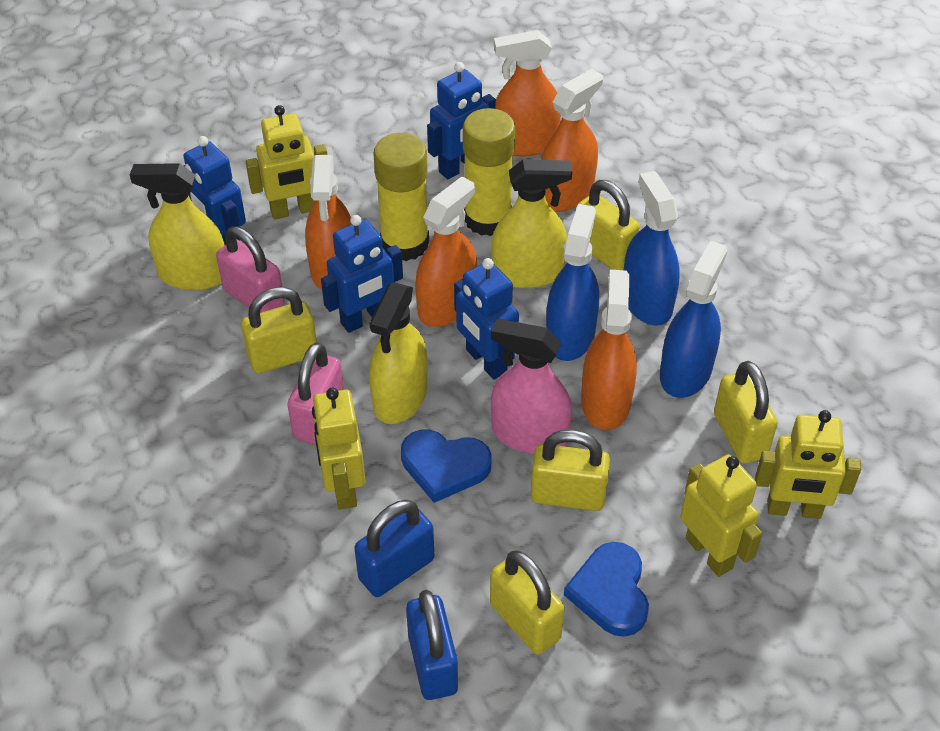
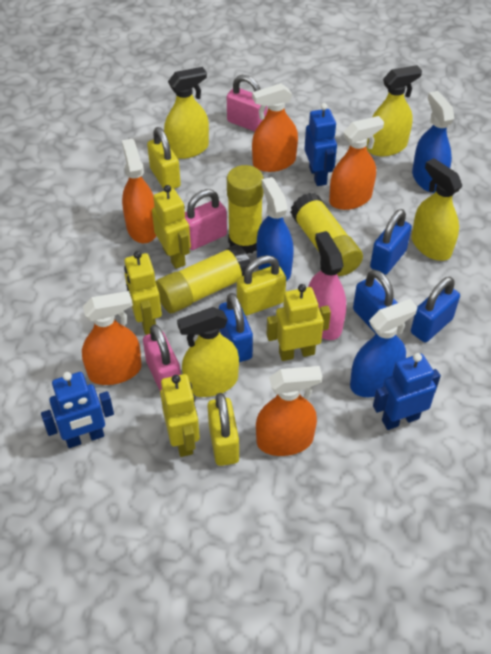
blue heart: [401,430,492,503] [564,542,649,637] = 2 -> none = 0
blue padlock: [354,500,434,597] [406,590,458,700] = 2 -> [219,293,253,362] [353,270,398,334] [370,209,412,275] [411,277,460,342] = 4
blue robot: [183,136,246,245] [321,215,403,333] [427,62,496,180] [454,258,519,379] = 4 -> [41,372,114,448] [304,103,337,186] [373,353,441,430] = 3
pink padlock: [216,227,285,313] [287,342,344,445] = 2 -> [143,324,181,391] [185,189,227,250] [227,75,267,132] = 3
yellow glue stick: [373,133,429,261] [463,108,515,236] = 2 -> [156,245,251,313] [227,165,264,254] [290,193,363,276] = 3
yellow padlock: [241,287,317,374] [490,551,565,655] [531,430,610,511] [577,180,640,270] [714,361,778,464] = 5 -> [147,127,181,189] [208,393,239,466] [237,255,286,315] = 3
yellow spray bottle: [130,163,225,290] [369,283,427,424] [492,159,572,288] = 3 -> [164,67,209,159] [177,307,239,397] [367,65,422,156] [412,158,462,261] = 4

